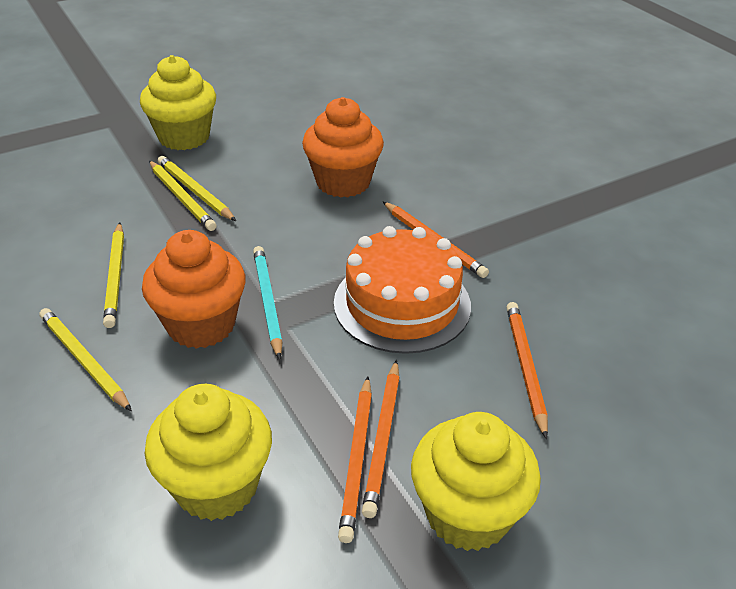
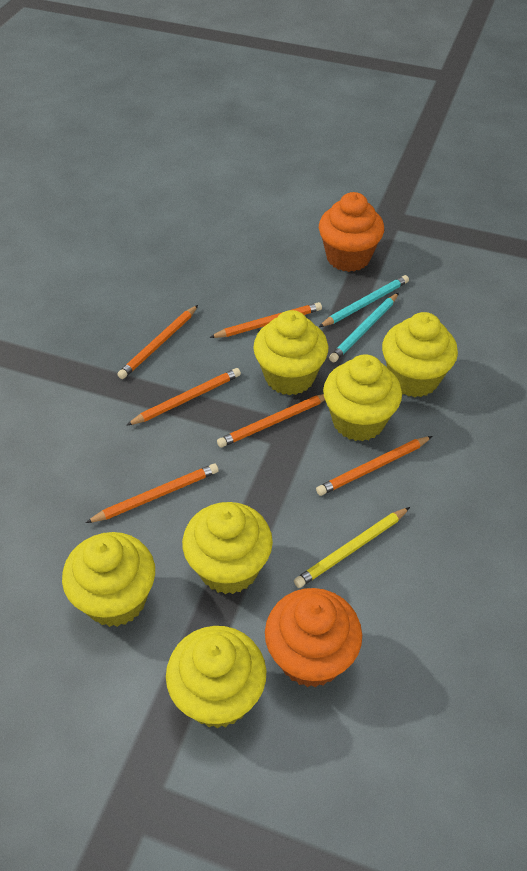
orange cake: [334,226,471,354] = 1 -> none = 0
orange pencil: [338,376,372,543] [362,360,400,518] [383,202,489,278] [507,302,548,439] = 4 -> [86,464,219,523] [117,305,198,379] [126,368,241,426] [209,302,322,338] [217,394,325,448] [316,436,432,496] = 6
turquoise pencil: [253,246,283,360] = 1 -> [319,275,409,327] [329,293,399,362] = 2
yellow cupcake: [140,55,216,150] [145,384,272,521] [411,412,541,551] = 3 -> [62,532,155,627] [166,626,266,728] [182,502,273,594] [253,310,328,395] [323,355,402,441] [382,312,458,397] = 6
yellow pencil: [40,308,132,411] [103,222,124,328] [149,161,217,231] [158,156,236,221] = 4 -> [294,507,410,588] = 1

